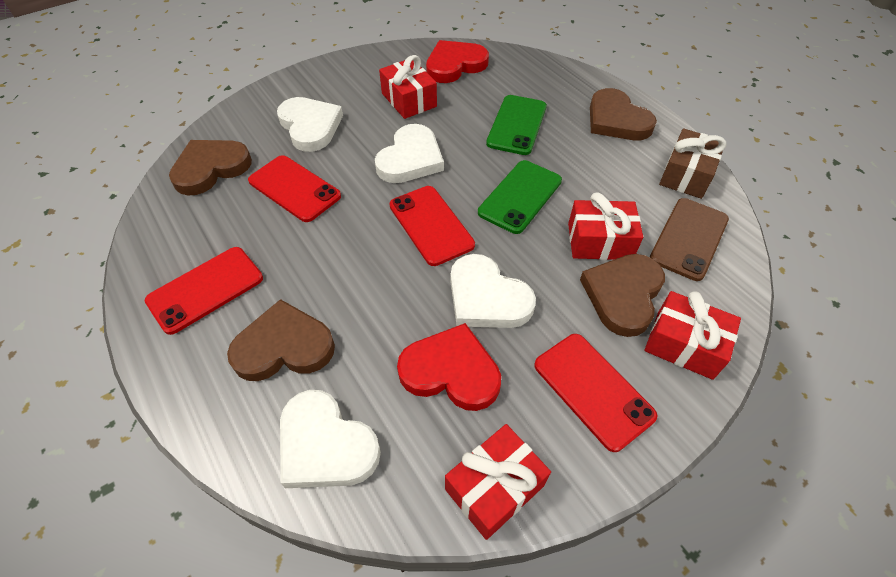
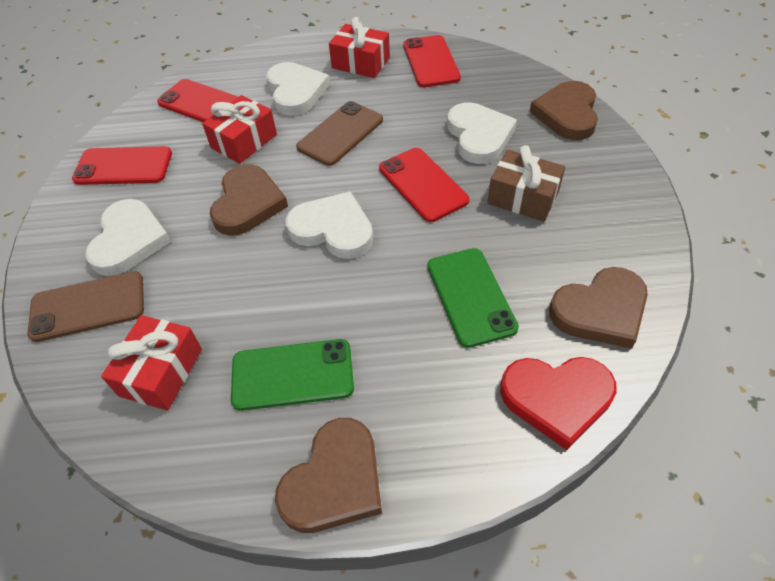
brown phone: [650,198,729,281] = 1 -> [28,271,144,342] [296,101,383,166] = 2
red gift: [379,55,437,119] [445,424,551,540] [568,192,643,260] [645,291,741,380] = 4 -> [101,315,202,411] [202,95,277,164] [329,17,390,78] = 3
red heart: [397,323,501,411] [426,40,489,83] = 2 -> [500,357,617,450] = 1

